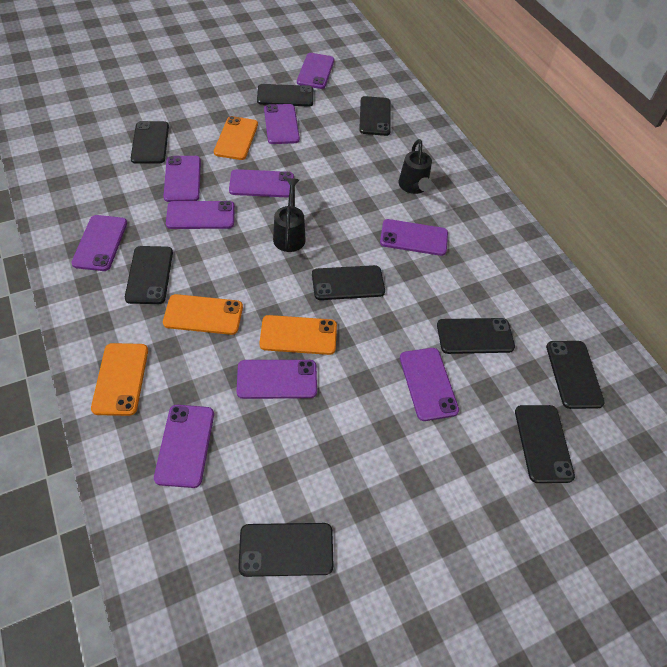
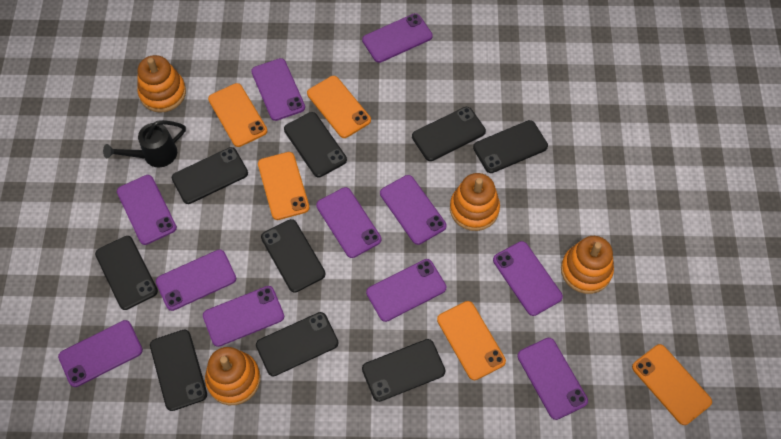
black watering can: [273,178,306,252] [399,139,432,194] = 2 -> [103,120,186,167] = 1
orange phone: [91,343,148,416] [163,294,243,335] [214,116,258,160] [259,315,337,355] = 4 -> [208,83,267,147] [258,152,310,220] [307,76,371,138] [437,301,506,380] [632,344,712,425] = 5
orange stacking toy: none = 0 -> [137,55,186,113] [205,347,260,405] [450,173,500,231] [561,236,614,294] = 4
purple phone: [71,215,127,271] [154,405,214,488] [163,156,201,202] [166,201,235,229] [229,169,294,197] [237,360,317,399] [264,104,300,144] [297,53,334,89] [380,219,448,256] [400,348,459,421] = 10 -> [58,320,143,387] [117,175,177,245] [156,249,236,311] [203,286,284,347] [251,58,305,121] [316,187,381,258] [362,13,433,63] [366,259,446,322] [380,175,446,245] [493,241,563,316] [517,338,588,420] = 11

